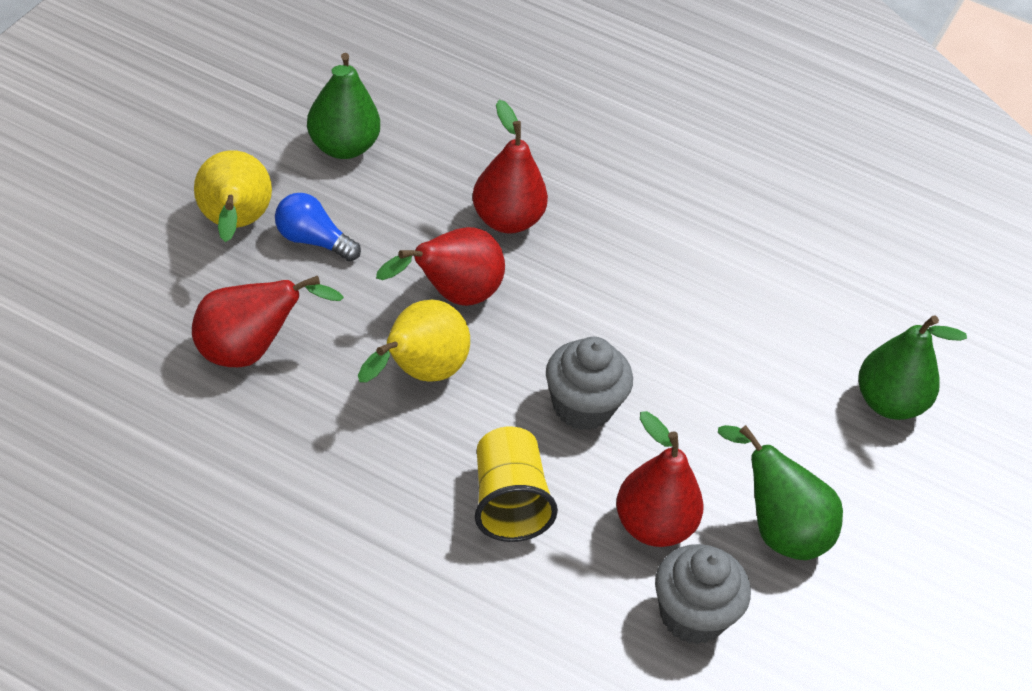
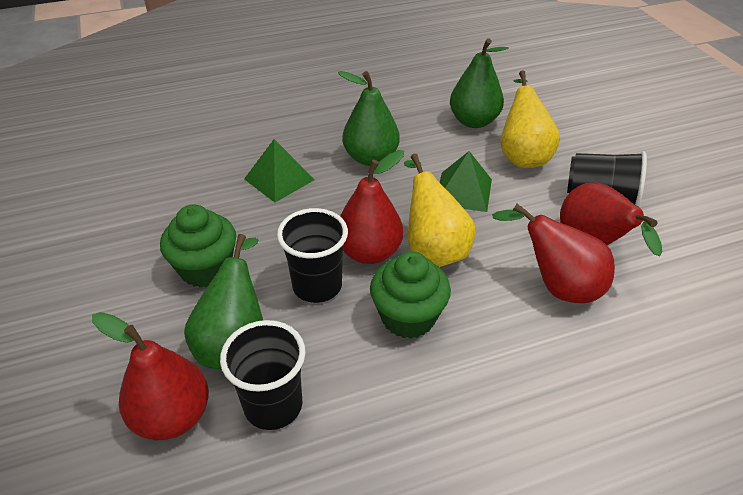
black cup: none = 0 -> [220,320,306,430] [277,208,348,303] [567,151,647,207] = 3
blue light bulb: [275,193,361,261] = 1 -> none = 0
green cupcake: none = 0 -> [160,204,236,287] [370,251,451,339] = 2
green pyramid: none = 0 -> [244,139,315,202] [440,151,492,212] = 2
grey cupcake: [546,337,633,430] [655,544,751,644] = 2 -> none = 0
yellow cup: [475,426,558,542] = 1 -> none = 0

